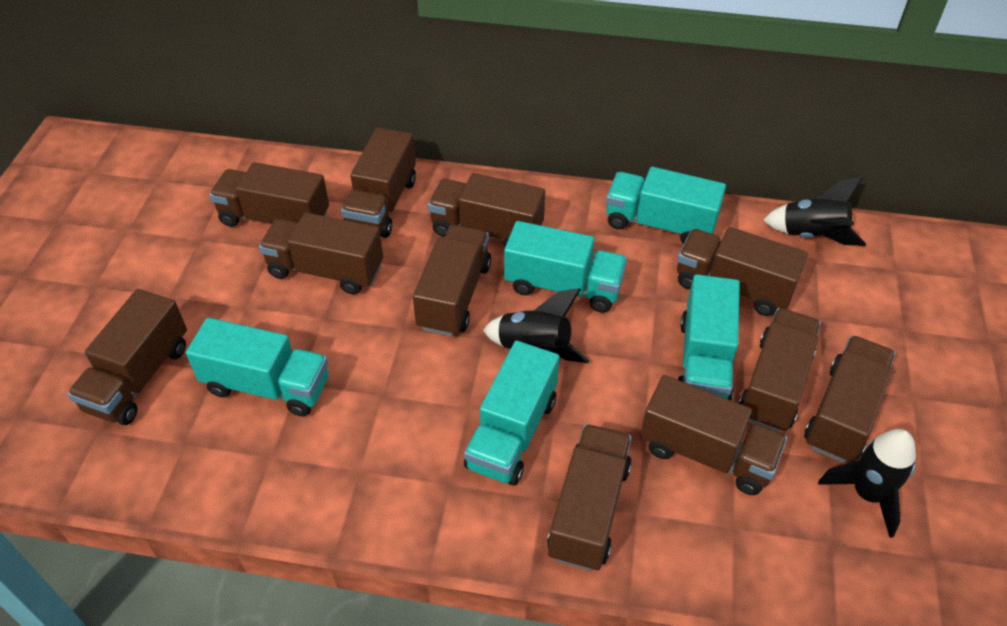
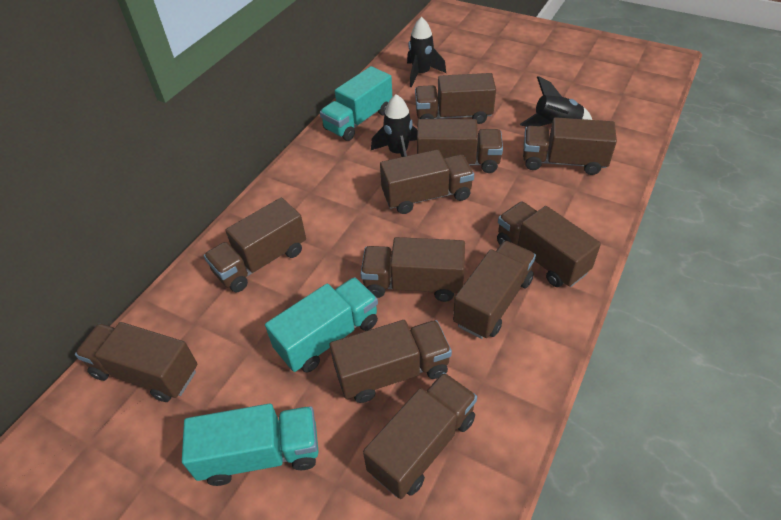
turquoise truck: [186,318,328,417] [464,341,560,486] [504,221,627,313] [606,167,726,244] [678,274,740,400] = 5 -> [182,403,319,486] [265,277,378,373] [320,66,392,141] = 3

